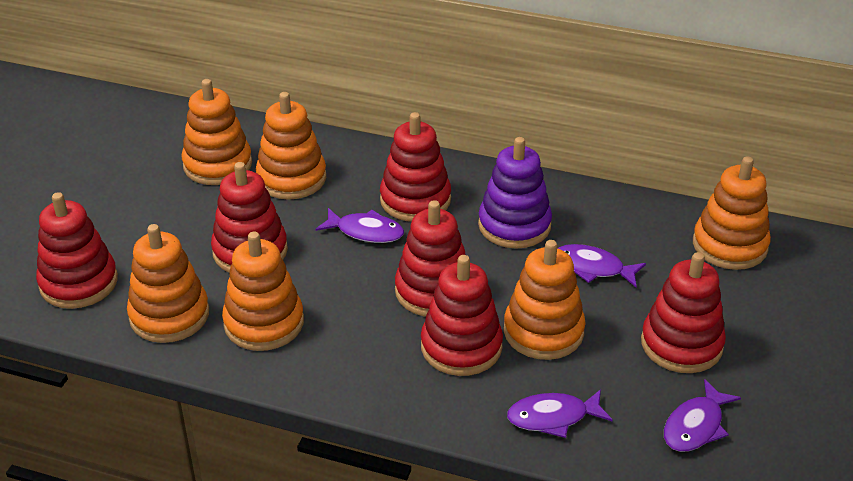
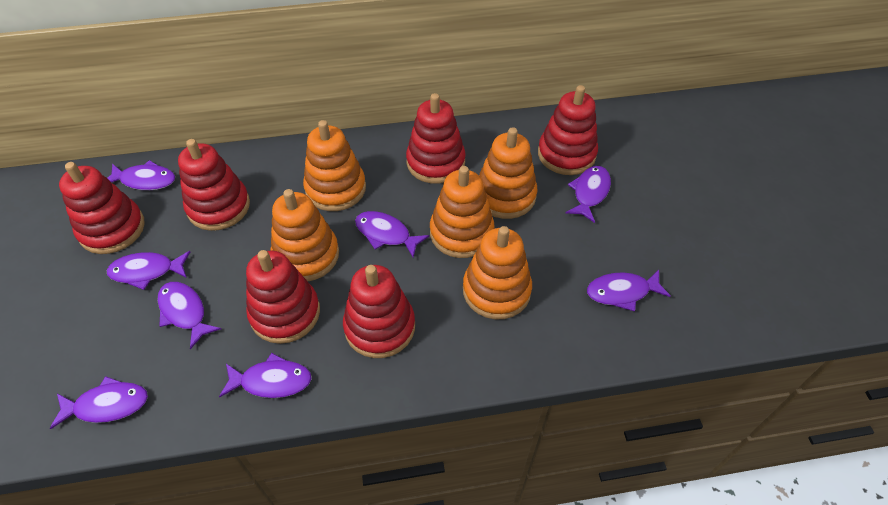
orange stacking toy: [127,224,209,343] [182,79,252,185] [222,231,304,351] [256,92,326,199] [504,240,586,360] [693,156,771,270] = 6 -> [271,189,339,281] [303,120,366,211] [430,166,495,258] [463,226,532,320] [479,127,537,219] = 5
purple fish: [316,208,404,243] [507,389,613,438] [558,244,646,287] [664,379,741,452] = 4 -> [50,376,148,429] [107,160,175,190] [107,251,190,290] [157,282,221,349] [219,353,312,398] [355,211,429,258] [566,166,611,223] [587,270,671,312] = 8
purple stacking toy: [478,137,552,249] = 1 -> none = 0

